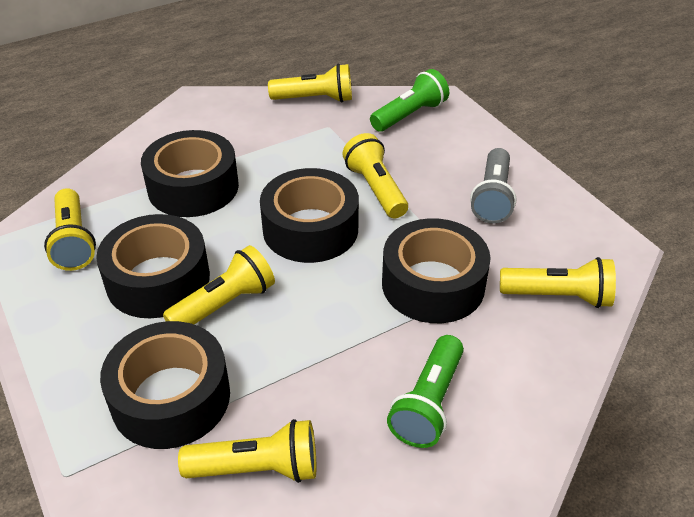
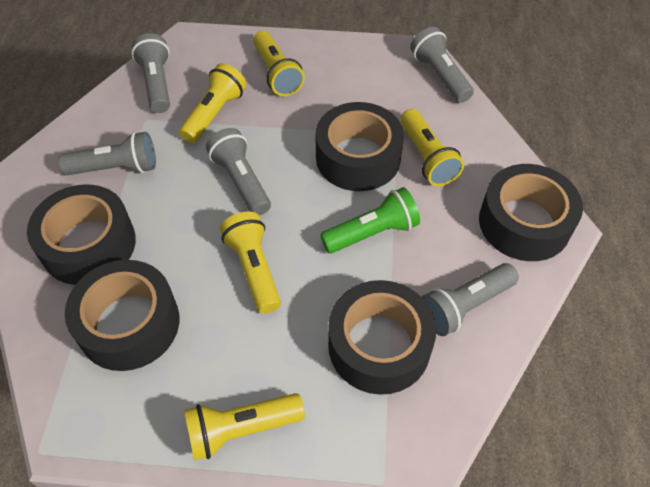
green flashlight: [370,69,449,132] [387,335,464,448] = 2 -> [320,187,420,253] = 1
grey flashlight: [470,148,517,223] = 1 -> [58,132,156,175] [131,33,170,113] [206,128,271,216] [410,27,474,103] [422,263,519,336] = 5
yellow flashlight: [44,188,96,271] [163,245,275,325] [178,419,316,483] [268,64,352,102] [342,133,408,218] [500,257,616,308] = 6 -> [179,63,246,143] [184,393,305,461] [220,212,281,314] [253,31,305,96] [401,109,464,186] = 5

